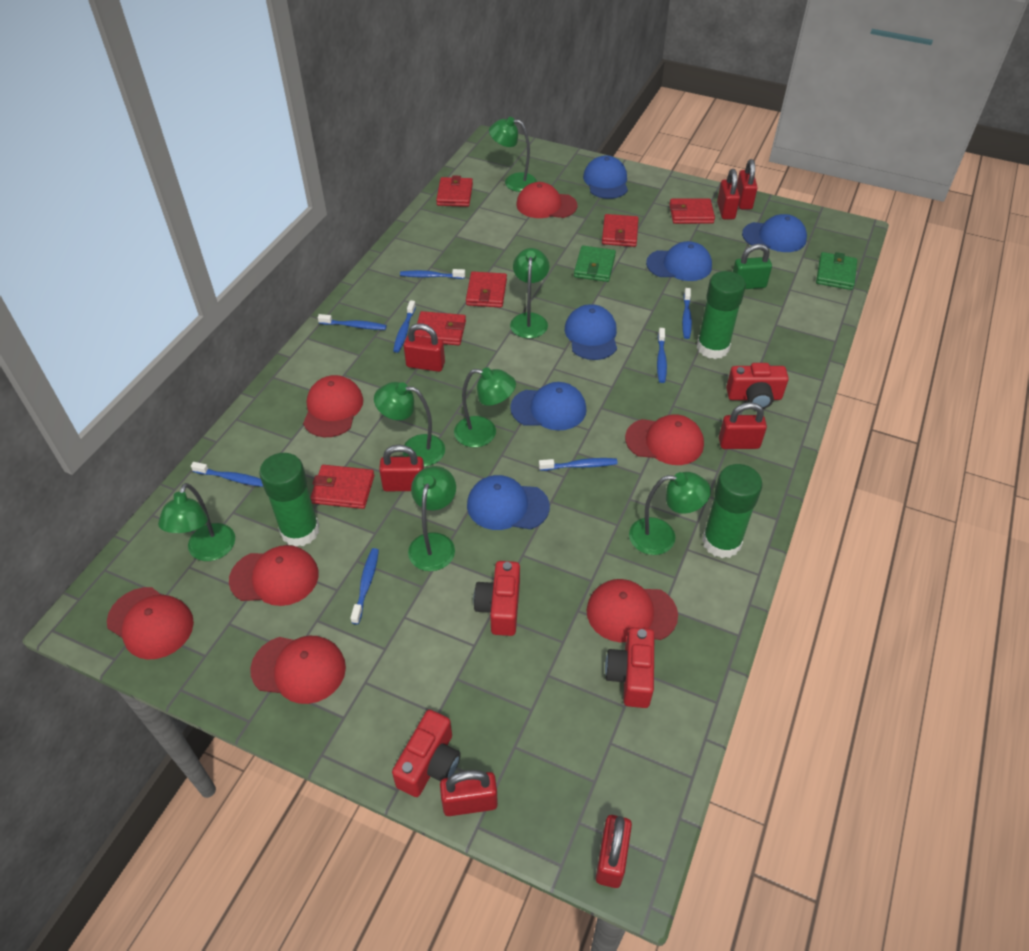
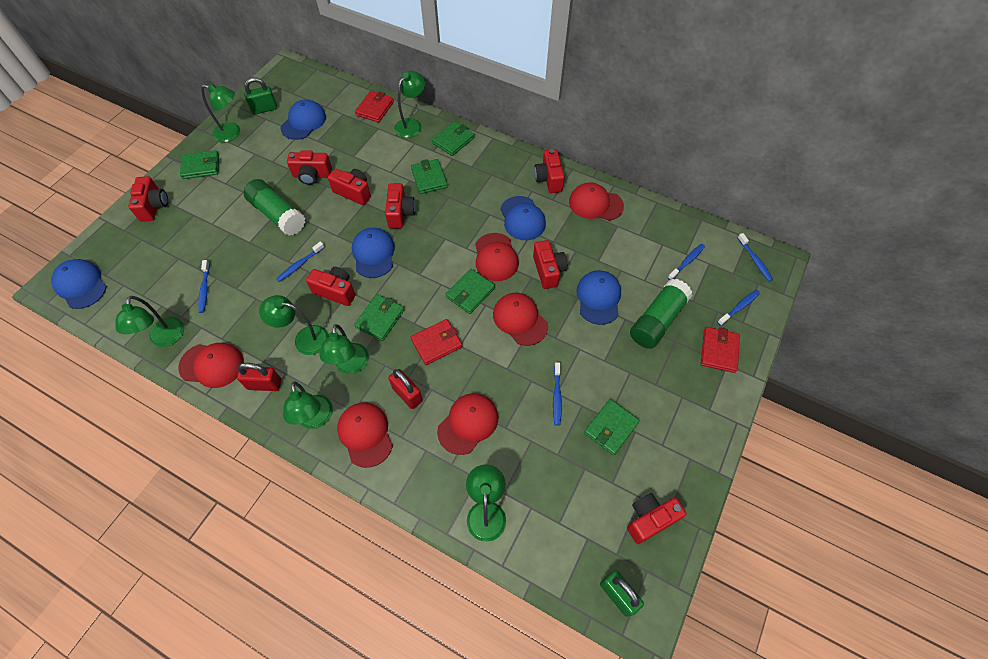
blue cap: [467,475,550,530] [510,382,587,430] [565,304,617,360] [583,155,628,199] [646,241,712,281] [742,214,807,252] = 6 -> [51,259,107,309] [281,99,326,140] [352,228,395,278] [500,196,546,240] [576,270,621,325] = 5
blue toothbrush: [191,462,263,487] [318,314,387,330] [350,548,379,624] [393,300,416,353] [400,269,465,279] [539,458,618,471] [657,328,667,383] [682,288,692,339] = 8 -> [198,260,210,313] [277,241,325,282] [553,362,562,426] [668,244,705,280] [717,290,760,326] [737,233,773,281] = 6
green glue stick: [259,453,320,547] [697,271,746,359] [702,464,763,558] = 3 -> [243,179,305,236] [630,279,693,349] = 2
green padlock: [733,244,772,289] = 1 -> [244,78,277,115] [600,570,644,617] = 2
green wallet: [574,246,616,282] [816,252,857,290] = 2 -> [180,150,219,179] [354,294,404,341] [411,159,448,194] [432,121,475,156] [445,269,495,314] [584,399,640,455] = 6
red camera: [392,710,461,797] [473,561,520,636] [605,627,654,708] [726,363,789,409] = 4 -> [128,176,168,222] [287,150,332,185] [306,267,356,306] [328,169,371,205] [385,183,416,228] [533,240,568,289] [534,149,565,193] [627,493,686,544] = 8
red cap: [107,587,194,660] [229,545,319,606] [250,636,346,704] [303,375,363,437] [516,182,577,218] [587,579,678,642] [625,414,704,465] = 7 -> [178,343,244,388] [337,403,393,468] [437,393,498,455] [475,233,519,281] [493,293,548,346] [569,182,624,221] = 6
red padlock: [379,445,424,491] [404,323,445,372] [440,770,498,816] [596,815,632,888] [717,169,740,220] [719,402,767,449] [737,159,758,209] = 7 -> [237,363,281,391] [388,369,423,409] = 2
red wallet: [310,465,375,509] [414,311,466,345] [436,175,473,207] [466,272,507,308] [602,214,638,247] [669,198,715,224] = 6 -> [355,91,394,123] [411,319,463,365] [701,327,740,373] = 3

